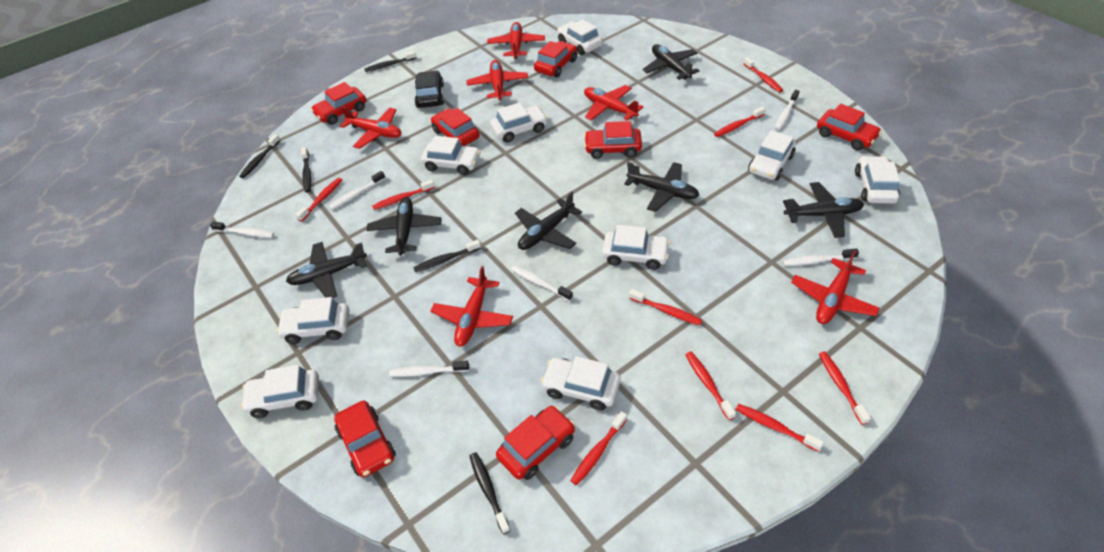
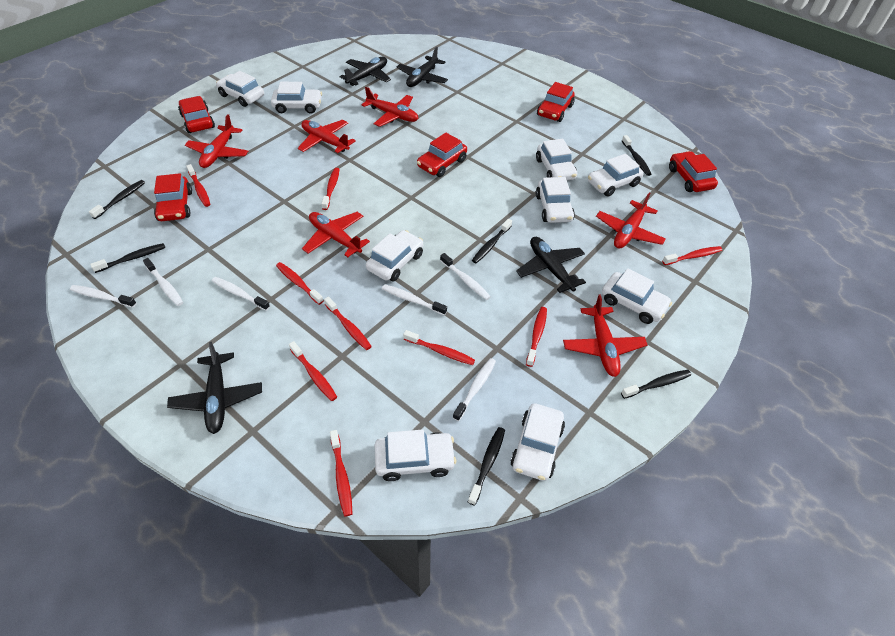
black car: [414,71,444,108] = 1 -> none = 0
black plane: [286,242,367,298] [366,197,442,255] [515,192,582,250] [624,162,699,212] [642,44,700,80] [783,182,864,238] = 6 -> [167,342,262,434] [340,57,391,86] [396,47,448,87] [516,237,586,293] = 4
black toothbrush: [239,134,281,178] [301,147,311,193] [364,51,417,72] [413,240,481,272] [470,452,511,534] = 5 -> [89,180,145,219] [90,243,166,273] [468,427,505,506] [472,219,512,263] [621,370,691,399] [622,135,652,176] = 6
red car: [311,82,366,125] [334,401,396,477] [431,108,480,146] [496,406,575,480] [534,41,577,78] [584,121,642,159] [817,104,882,151] = 7 -> [154,173,192,221] [178,96,215,133] [417,133,467,177] [537,82,575,122] [669,151,718,192] = 5

